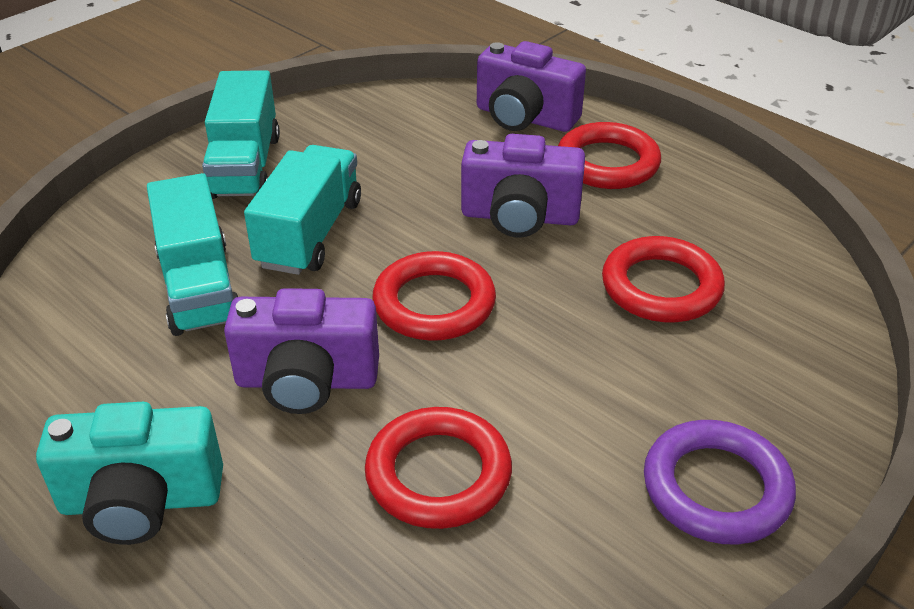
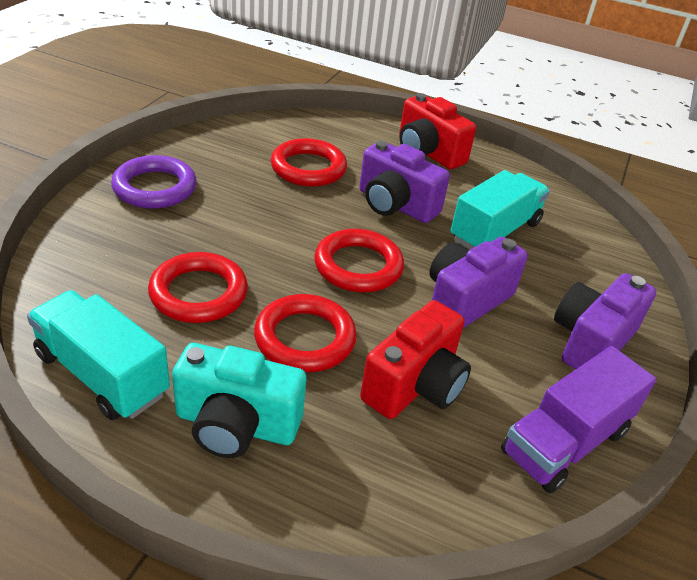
purple truck: none = 0 -> [501,346,656,493] = 1
red camera: none = 0 -> [360,300,471,419] [399,93,476,169] = 2
turquoise truck: [147,173,238,336] [202,70,280,199] [244,145,361,275] = 3 -> [27,290,170,420] [451,170,550,250] = 2

